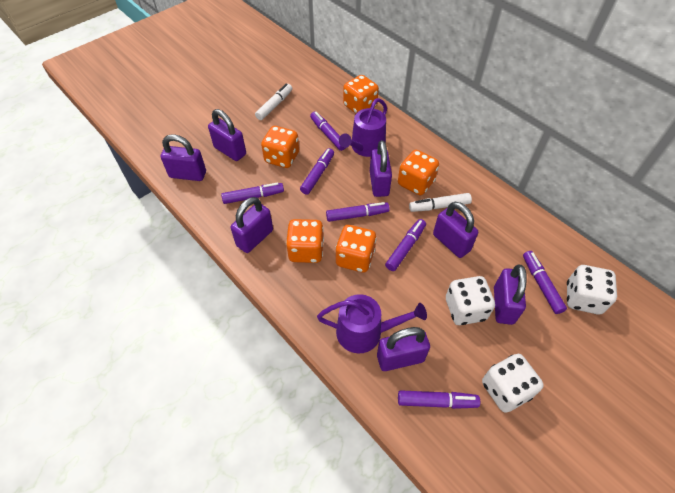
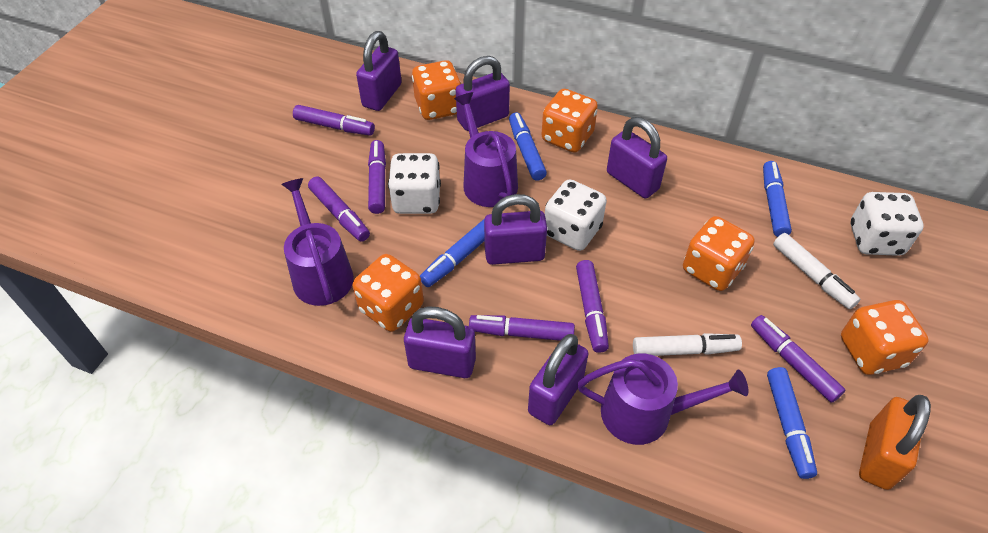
blue marker: none = 0 -> [420,219,485,287] [509,113,547,181] [763,161,792,237] [767,367,817,479] = 4
orange padlock: none = 0 -> [859,395,931,490] = 1
purple marker: [221,182,284,204] [300,148,334,195] [310,111,345,151] [326,202,390,222] [385,219,426,271] [398,390,480,409] [523,251,567,314] = 7 -> [293,105,375,136] [308,177,370,242] [368,140,386,214] [469,315,575,341] [576,260,609,353] [751,315,845,403] = 6
purple padlock: [161,134,206,181] [208,109,246,161] [231,197,273,253] [370,140,392,197] [377,327,430,371] [433,202,478,258] [494,265,527,325] = 7 -> [356,31,402,111] [404,306,476,378] [456,56,510,131] [484,194,547,265] [528,334,589,425] [607,117,667,198] = 6
purple watering can: [317,294,427,353] [339,98,387,157] = 2 -> [281,178,354,306] [454,92,518,207] [577,353,749,445] = 3

